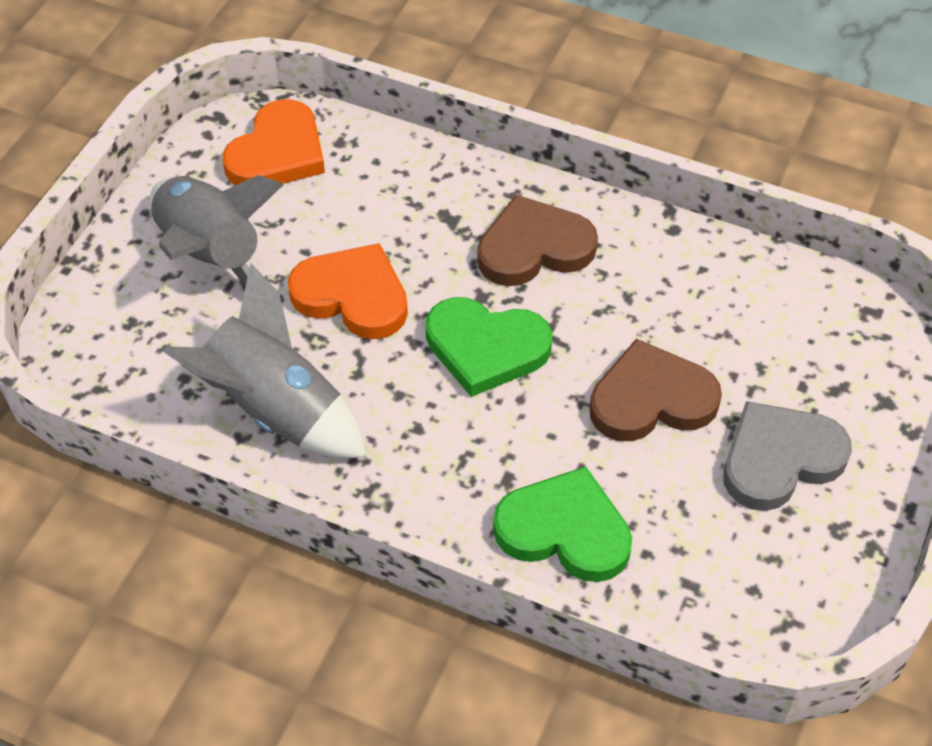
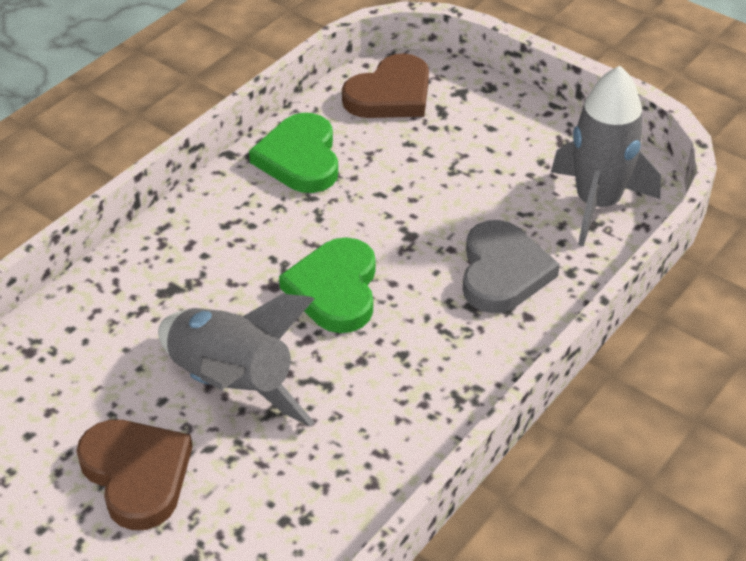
orange heart: [223,99,325,185] [288,243,408,339] = 2 -> none = 0

